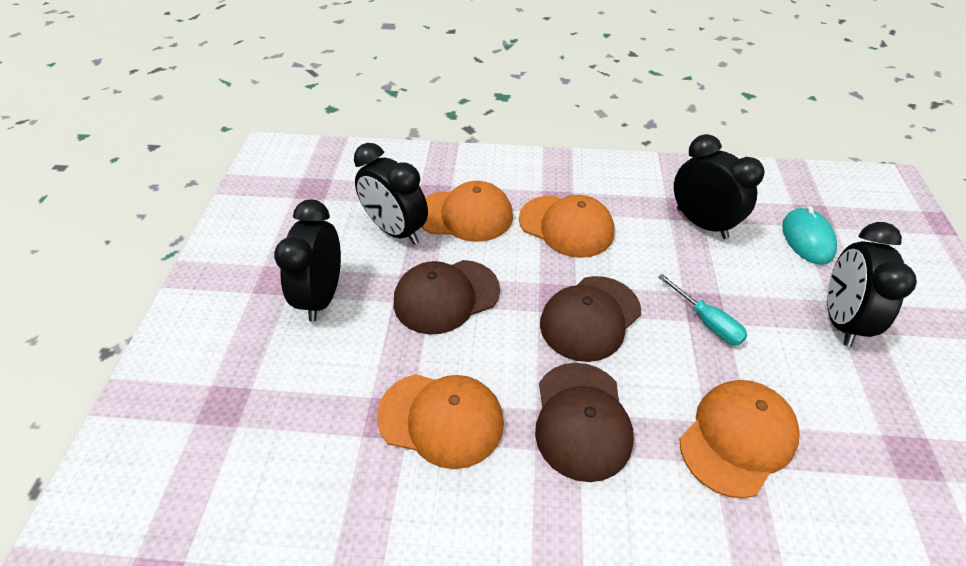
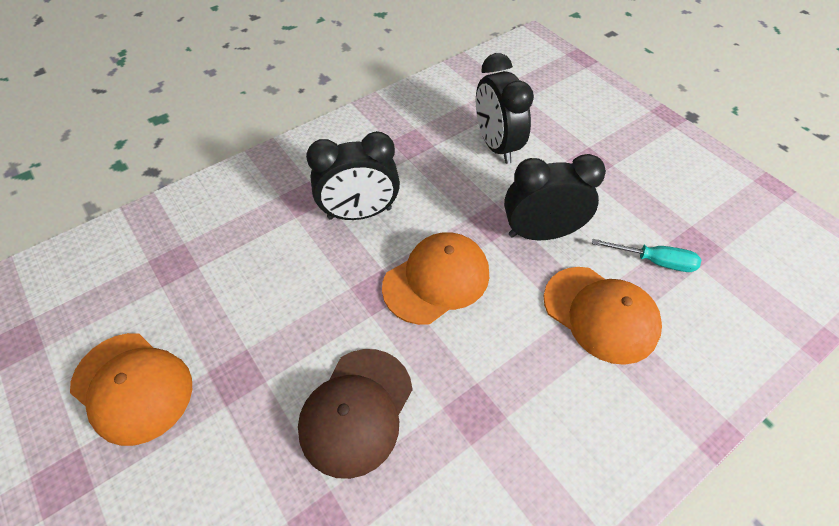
black clock: [274,200,341,322] [354,143,428,245] [674,134,765,239] [827,222,917,347] = 4 -> [306,131,400,220] [476,53,534,164] [504,154,606,240] = 3
brown cap: [394,260,500,334] [535,363,634,482] [540,276,641,362] = 3 -> [298,349,413,479] = 1
orange cap: [377,374,504,469] [422,181,513,242] [519,195,615,258] [680,380,799,498] = 4 -> [70,333,192,446] [382,232,489,325] [544,267,662,365] = 3
turquoise mouse: [782,206,837,265] = 1 -> none = 0

